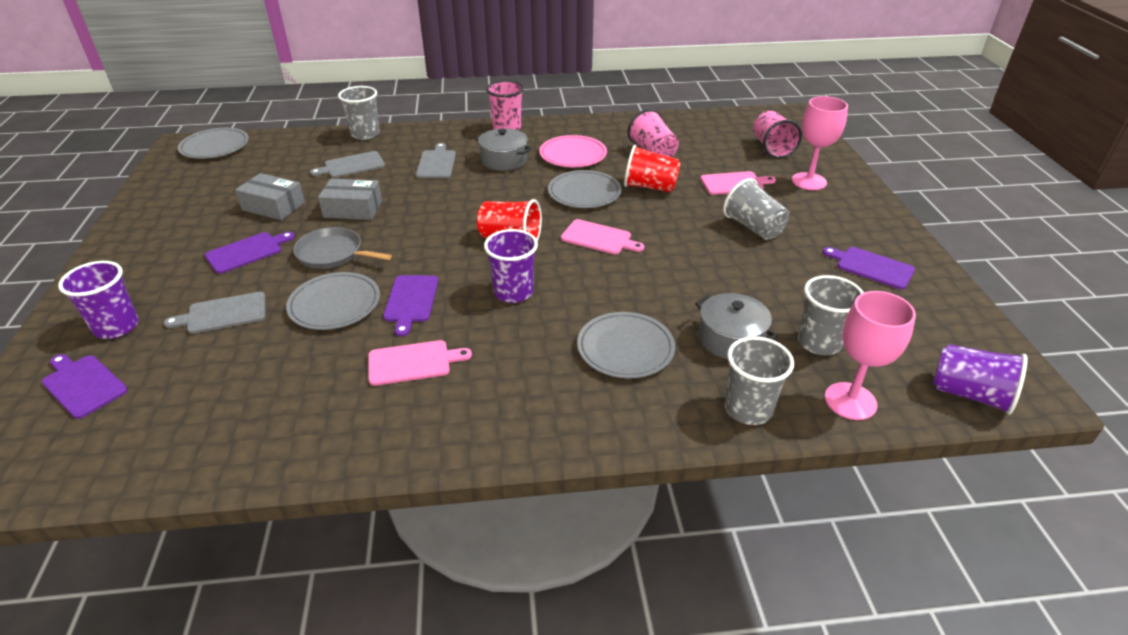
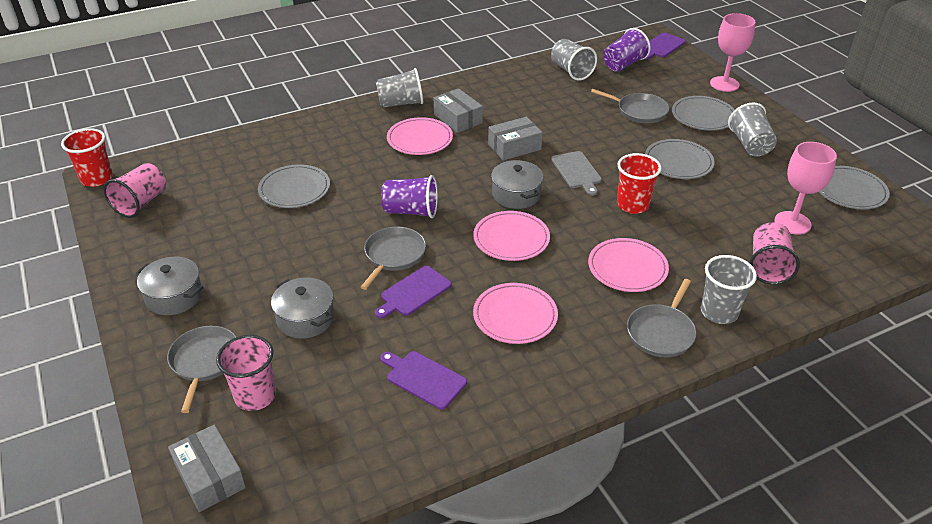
grey box: [235,173,305,220] [318,179,382,220] = 2 -> [168,424,246,512] [434,88,483,133] [488,117,543,160] = 3
grey cutting board: [164,292,266,334] [310,151,385,178] [416,143,456,179] = 3 -> [551,151,602,196] = 1
grey pan: [293,227,392,269] = 1 -> [167,326,236,413] [361,227,426,290] [591,89,669,123] [627,279,696,357] = 4
grey pot: [475,128,532,171] [695,293,777,359] = 2 -> [136,257,203,315] [271,277,334,339] [491,160,544,209] = 3
pink cutting board: [368,340,472,386] [561,219,644,254] [700,171,776,195] = 3 -> none = 0
pink plate: [539,135,607,167] = 1 -> [387,117,453,155] [473,211,550,261] [473,283,558,344] [588,238,669,292] = 4
purple cup: [58,261,139,339] [484,229,538,303] [933,344,1028,415] = 3 -> [381,175,438,218] [603,28,651,72] = 2
purple cutting board: [42,354,128,419] [205,232,295,274] [383,275,438,336] [822,247,915,289] = 4 -> [375,266,451,318] [380,351,467,409] [645,32,686,59] = 3

